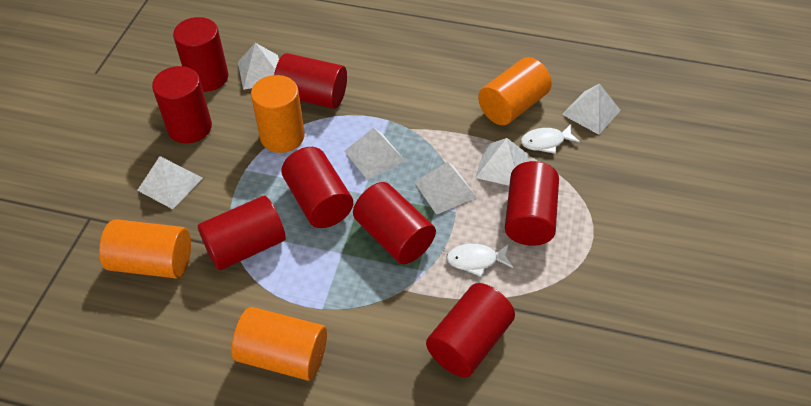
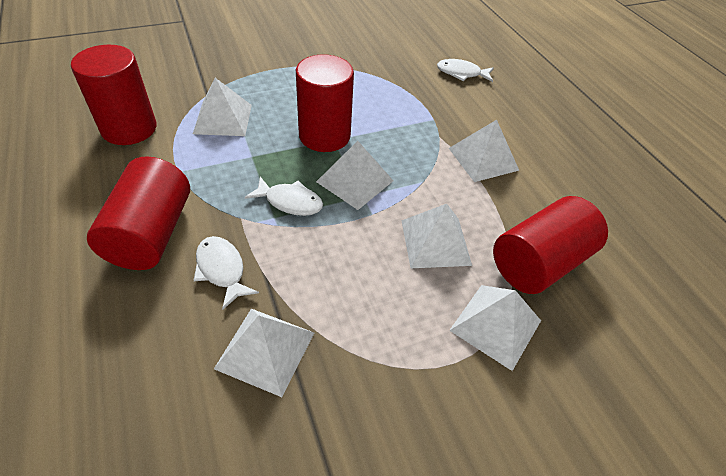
orange cylinder: [99,219,191,279] [231,307,327,381] [251,75,305,153] [478,57,552,125] = 4 -> none = 0
red cylinder: [152,66,212,143] [173,17,229,92] [198,196,286,270] [274,53,347,109] [281,147,353,228] [353,182,436,264] [426,283,515,377] [505,161,559,246] = 8 -> [71,45,156,145] [87,156,190,270] [296,55,354,152] [493,196,608,294] = 4
white fish: [446,244,513,277] [521,124,580,154] = 2 -> [194,236,259,310] [245,177,323,216] [437,59,494,82] = 3

